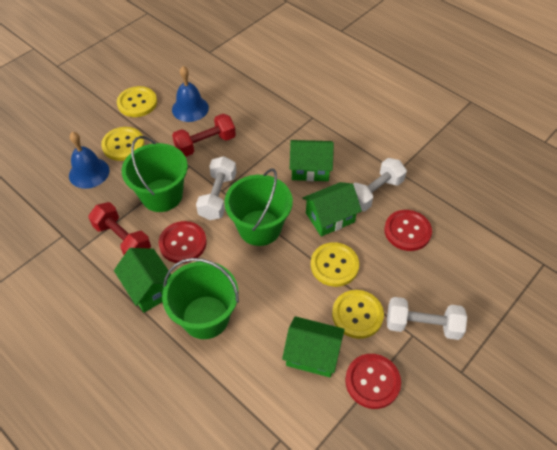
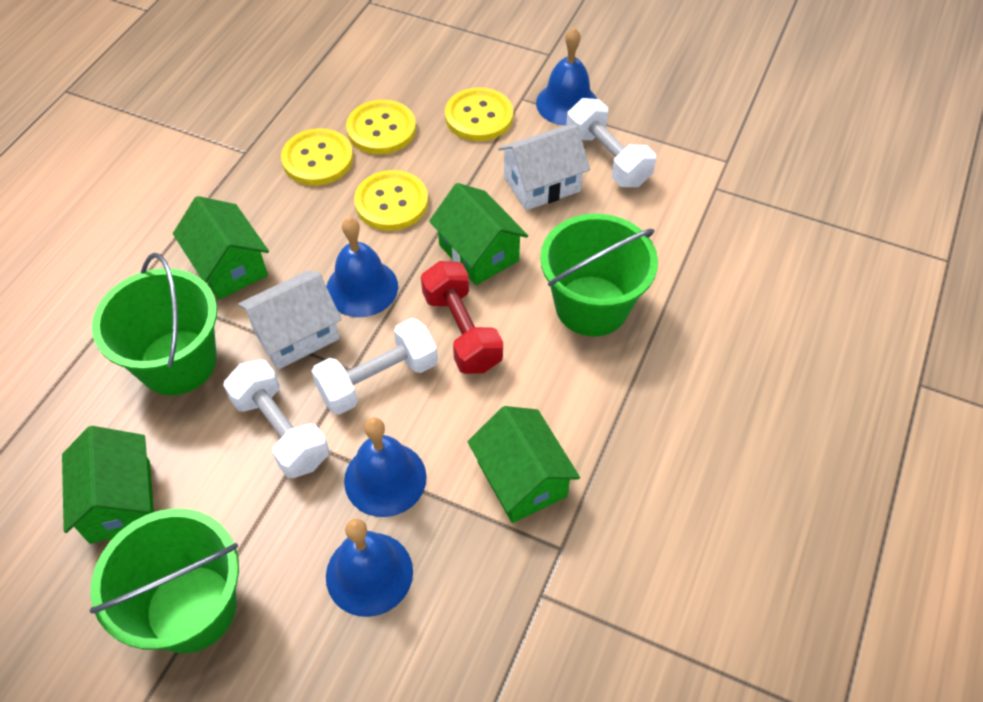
blue bell: [69,132,109,189] [172,66,209,122] = 2 -> [326,217,398,317] [326,519,413,617] [344,418,427,517] [536,27,597,126] = 4
red button: [159,221,207,263] [345,354,401,409] [384,210,432,251] = 3 -> none = 0
red dumbbell: [88,202,151,255] [172,114,236,157] = 2 -> [421,261,503,374] = 1
white house: none = 0 -> [238,270,342,370] [498,125,590,210] = 2

